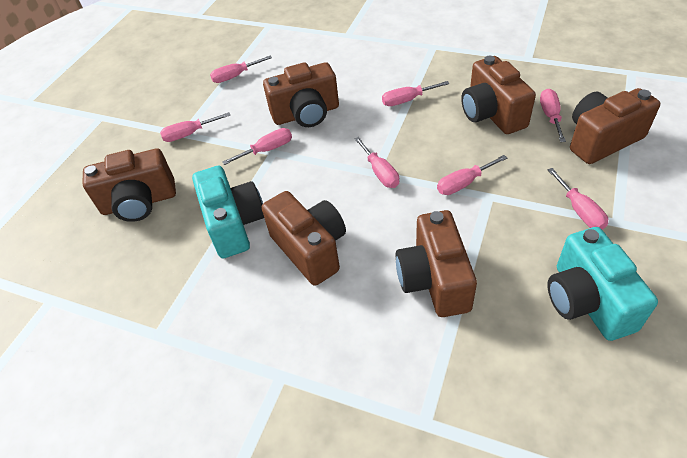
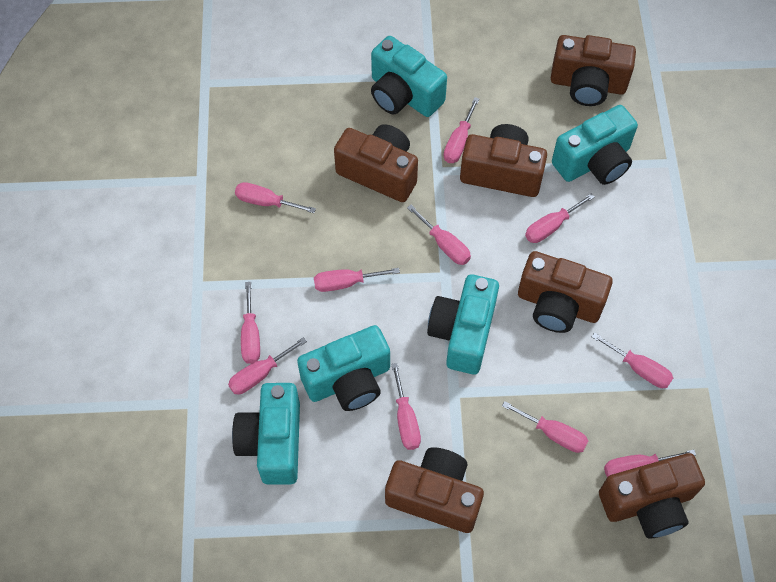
pink screwdriver: [160,112,230,142] [210,56,272,83] [222,128,292,165] [354,137,399,188] [382,81,450,106] [437,155,507,195] [540,89,566,142] [548,168,608,230] = 8 -> [228,337,307,394] [235,182,316,213] [241,282,260,364] [314,268,400,292] [391,363,421,450] [407,205,471,265] [444,97,479,163] [502,401,588,453] [525,193,595,243] [592,332,673,388] [604,450,696,477] = 11
turquoise camera: [192,166,264,258] [547,227,658,341] = 2 -> [232,383,300,484] [297,325,390,411] [371,36,447,117] [427,274,499,374] [552,105,638,185] = 5

